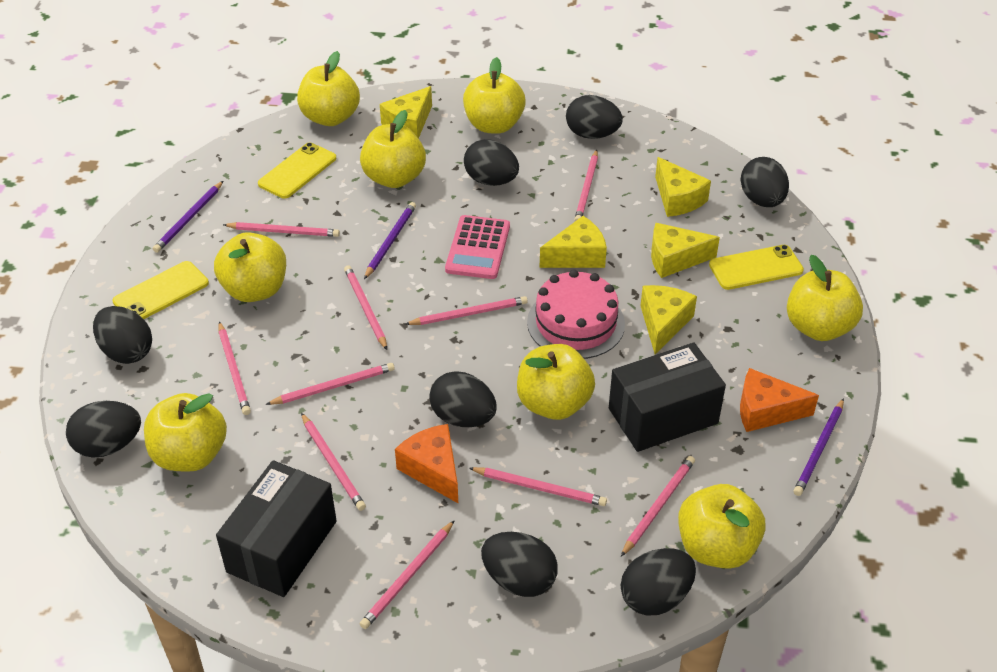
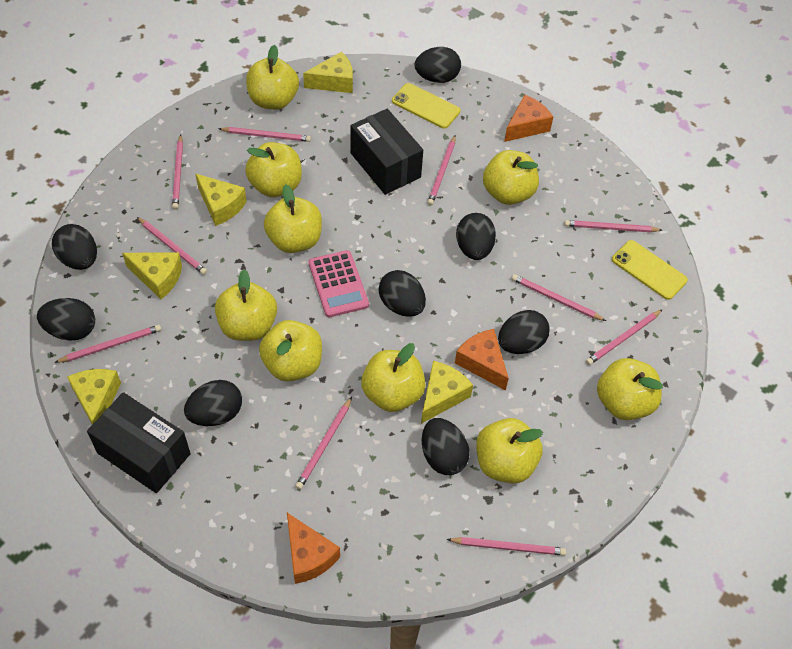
orange cheese: [395,424,458,503] [740,368,819,432] = 2 -> [287,513,340,584] [455,329,509,391] [504,95,553,142] = 3
pink cake: [527,270,625,359] = 1 -> none = 0
purple pencil: [153,181,223,253] [364,202,416,279] [793,398,844,496] = 3 -> none = 0
yellow apple: [144,393,227,472] [214,232,286,302] [297,51,360,126] [360,110,426,188] [463,57,526,134] [517,344,595,420] [678,484,766,569] [787,255,863,341] = 8 -> [215,269,277,341] [245,142,302,197] [246,45,299,110] [259,320,322,381] [264,184,322,253] [361,343,426,412] [476,418,543,484] [483,150,539,205] [597,358,663,420] = 9
yellow phone: [112,261,209,319] [258,142,336,199] [709,245,804,290] = 3 -> [392,83,460,129] [612,240,688,300] = 2

